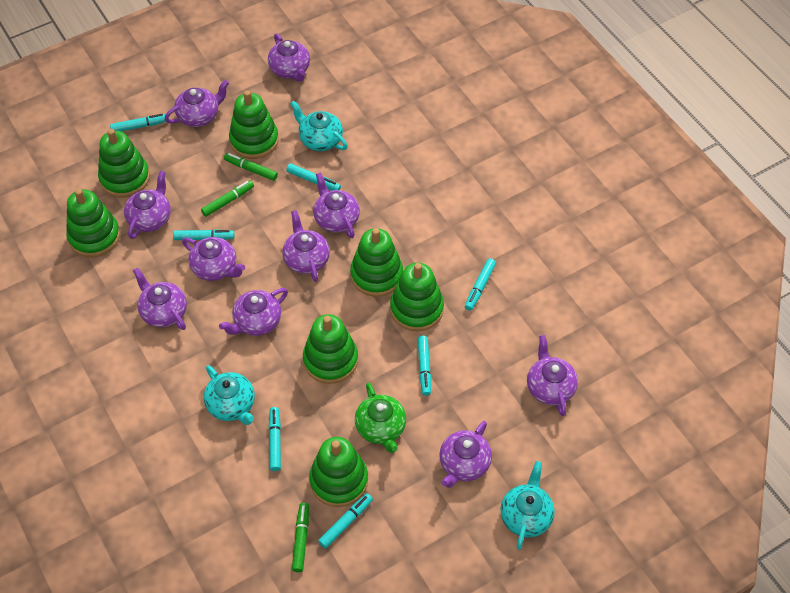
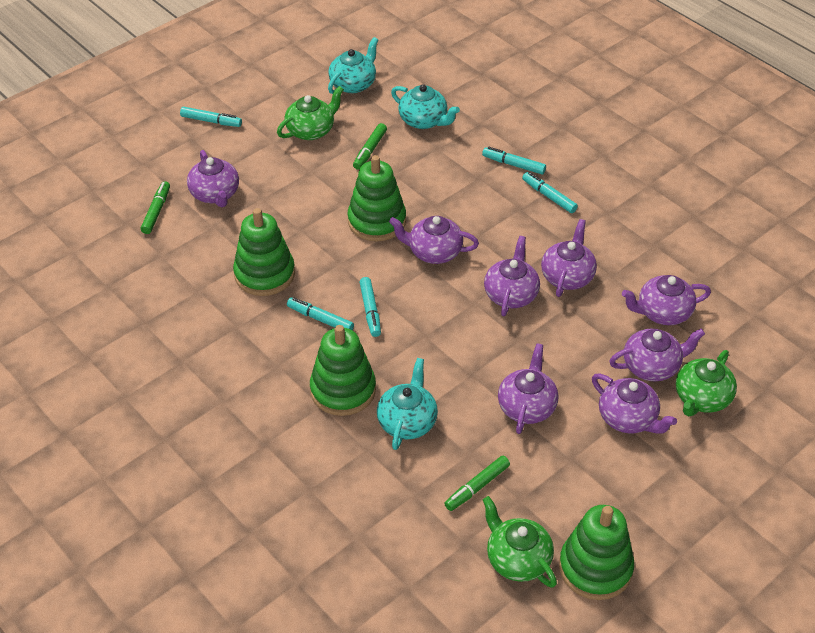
green stacking toy: [66,189,120,257] [98,129,150,198] [229,90,279,159] [303,314,358,384] [309,437,368,507] [350,228,403,297] [390,263,444,331] = 7 -> [233,208,295,296] [310,325,376,416] [347,155,406,242] [559,505,634,600] = 4
green teapot: [355,383,406,453] = 1 -> [277,86,344,140] [483,496,557,588] [676,350,737,416] = 3
purple teapot: [124,171,171,239] [133,268,187,330] [164,80,229,127] [182,237,245,281] [219,288,288,336] [268,33,310,82] [282,210,330,282] [313,173,360,238] [439,421,492,488] [527,335,578,416] = 10 -> [187,150,239,207] [389,216,479,264] [484,236,540,316] [498,343,558,434] [541,219,597,297] [592,374,677,433] [609,328,705,381] [622,275,711,325] = 8
turquoise marker: [110,114,166,131] [173,229,235,240] [269,407,281,471] [286,163,341,191] [318,493,373,549] [418,335,431,396] [465,258,496,311] = 7 -> [180,107,242,127] [287,297,354,330] [359,277,381,337] [482,147,546,174] [522,172,578,213] = 5

